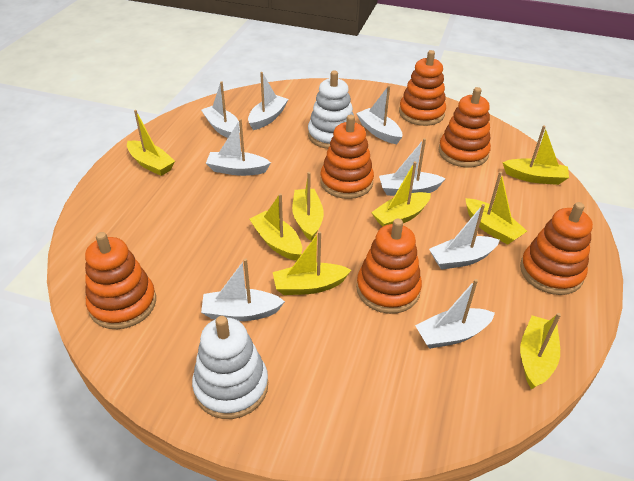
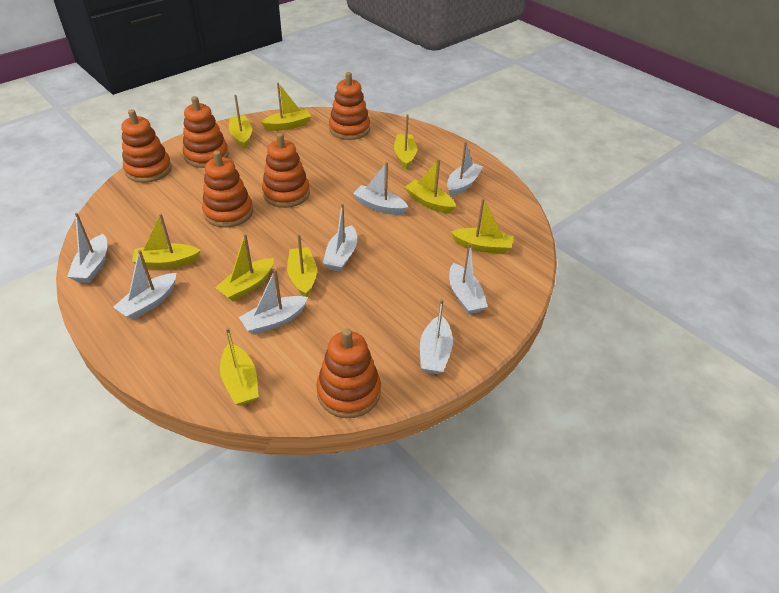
white stacking toy: [192,316,268,419] [308,70,354,149] = 2 -> none = 0
yellow boat: [127,110,175,176] [249,193,302,261] [273,231,351,295] [292,172,324,241] [371,161,431,227] [465,171,527,245] [502,125,569,185] [520,313,561,389] = 8 -> [132,213,201,269] [215,234,274,301] [220,327,259,406] [229,95,252,149] [261,82,311,131] [287,234,317,297] [394,114,417,169] [405,159,456,214] [451,198,513,254] = 9

